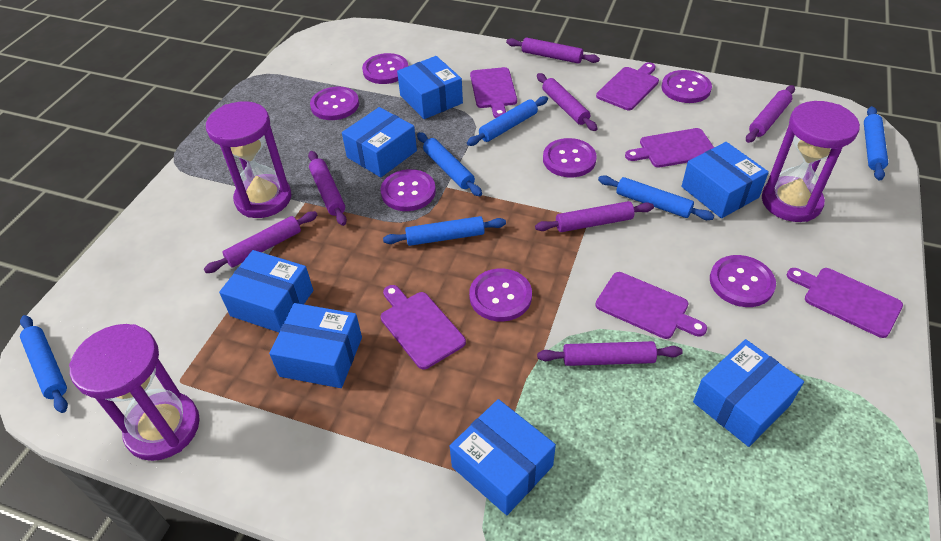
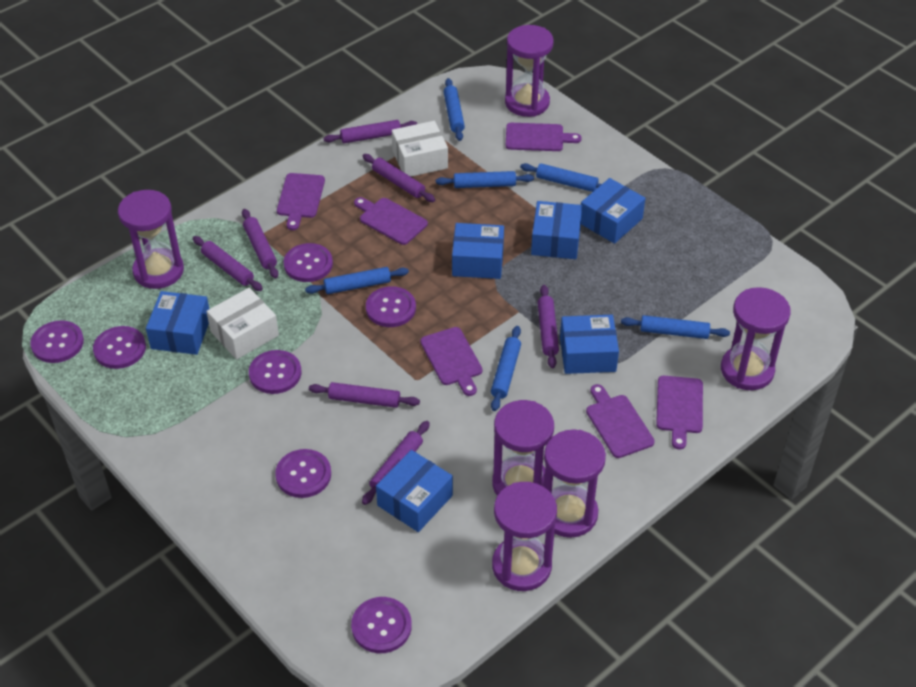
blue box: [219,250,313,332] [269,303,362,388] [342,107,417,177] [397,56,463,119] [450,399,556,515] [682,142,769,218] [693,339,804,447] = 7 -> [146,291,209,355] [376,450,453,532] [452,223,504,279] [531,201,582,259] [560,315,619,374] [581,178,645,244] = 6
purple hourglass: [69,324,200,461] [206,101,291,218] [762,101,860,222] = 3 -> [118,190,184,289] [492,400,554,496] [492,482,557,591] [505,25,554,117] [544,429,606,538] [721,287,791,390] = 6
white box: none = 0 -> [206,288,279,359] [392,121,448,177] = 2

